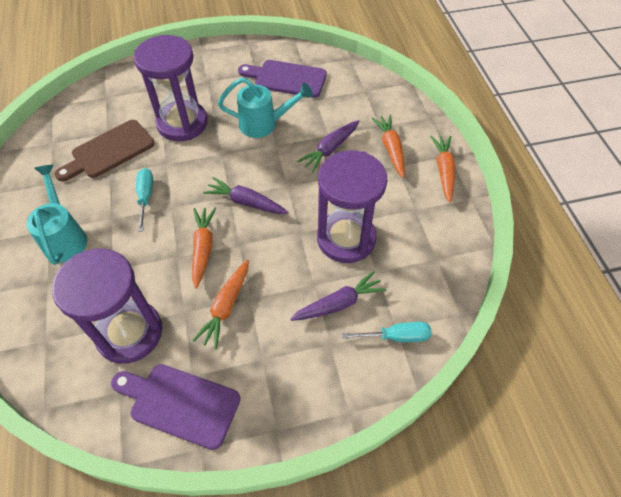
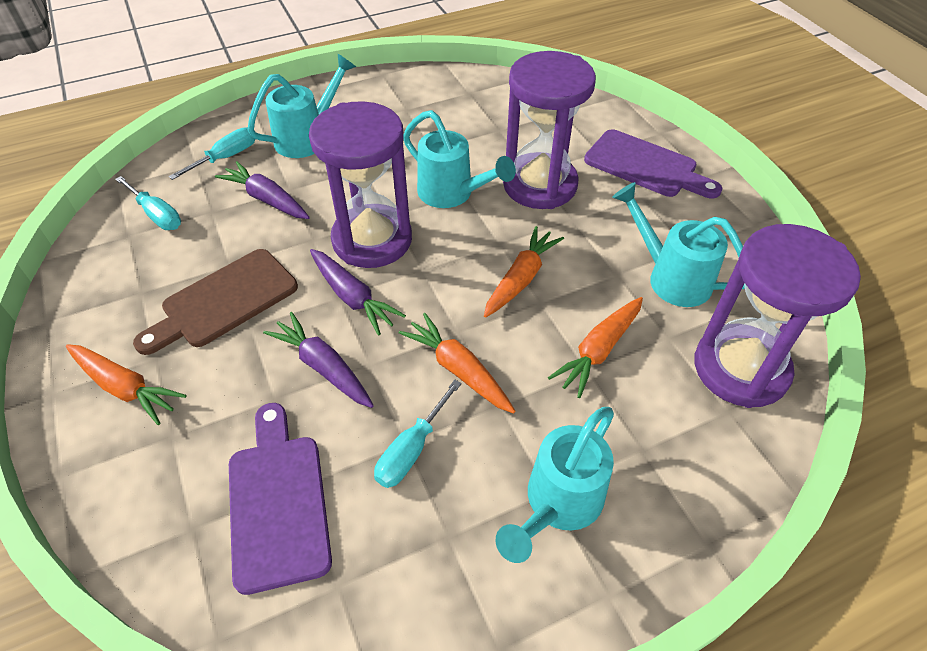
turquoise screwdriver: [136,168,153,232] [342,322,432,342] = 2 -> [115,176,181,230] [169,127,255,180] [374,380,462,488] = 3
turquoise watering can: [26,165,87,265] [218,77,313,138] = 2 -> [247,54,356,158] [404,110,516,208] [496,407,614,563] [612,182,745,307] = 4

